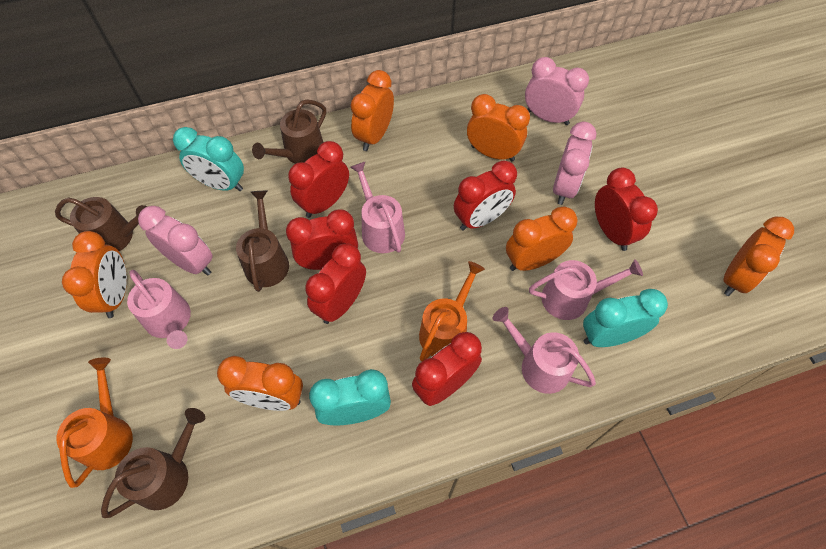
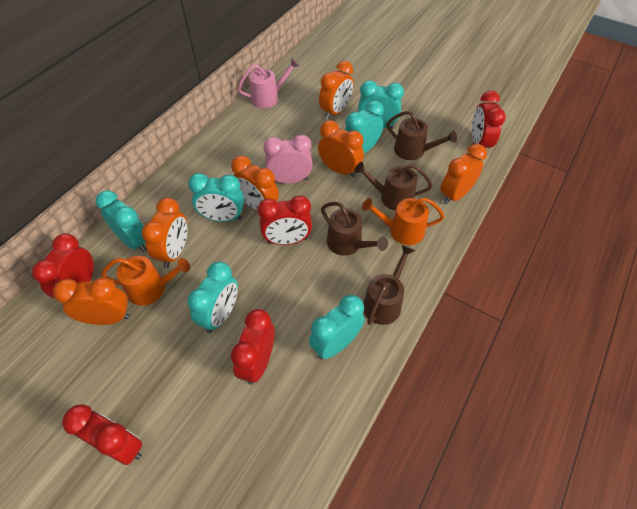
pink clock: [138,206,213,276] [525,57,589,125] [553,121,597,205] = 3 -> [263,135,313,184] = 1
pink watering can: [127,270,191,349] [350,162,405,253] [492,307,596,394] [529,259,643,320] = 4 -> [238,58,299,108] = 1
red clock: [286,209,358,270] [288,141,349,218] [305,243,366,324] [412,332,482,406] [454,160,517,230] [595,167,658,251] = 6 -> [32,233,94,298] [62,404,143,465] [231,309,275,385] [258,195,312,245] [472,91,506,148] = 5
turquoise clock: [173,127,244,191] [309,369,391,425] [583,289,668,347] = 3 -> [95,191,147,252] [187,261,238,333] [188,173,244,222] [309,295,365,359] [345,100,384,154] [358,80,404,129] = 6

